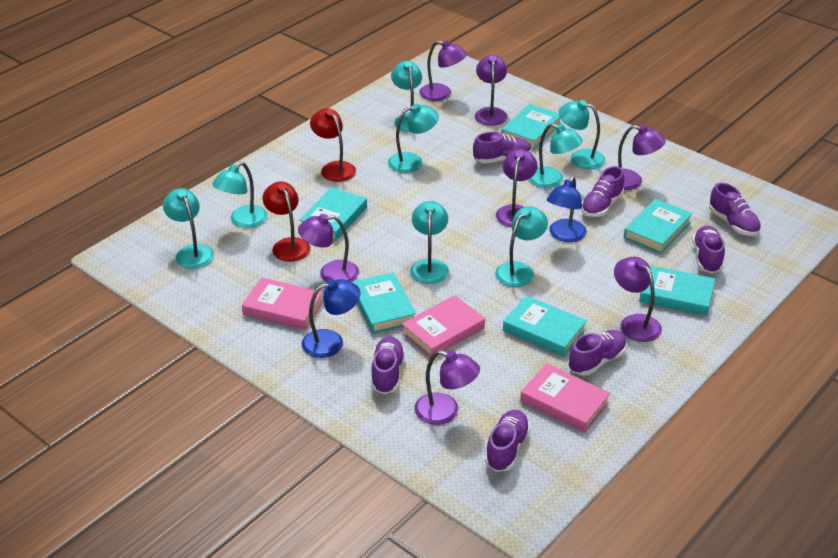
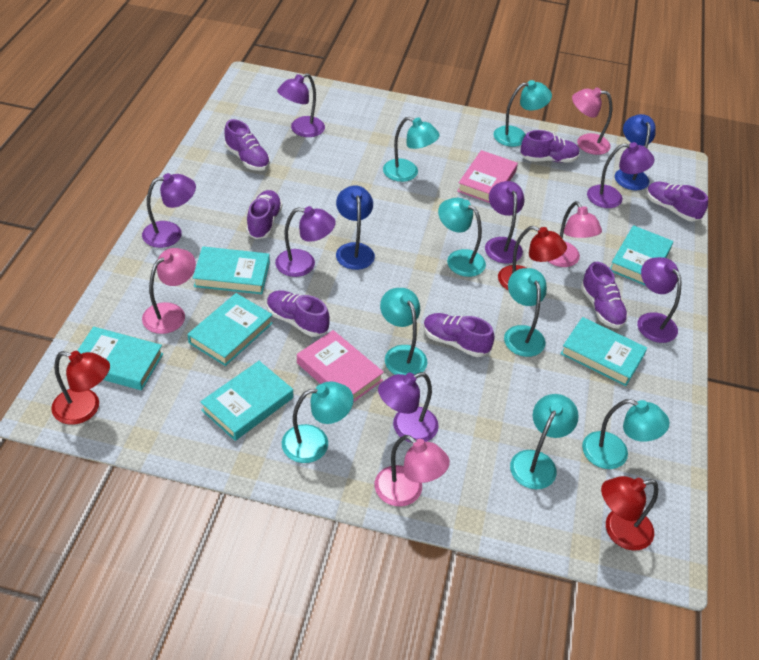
pink book: [242,277,324,330] [402,295,485,358] [520,363,610,432] = 3 -> [297,330,384,402] [457,150,518,203] = 2
pink lamp: none = 0 -> [142,248,196,334] [375,435,450,506] [548,201,602,267] [572,87,612,155] = 4
red lamp: [263,181,310,262] [310,108,356,182] = 2 -> [51,351,110,425] [498,226,567,290] [601,476,659,551] = 3

